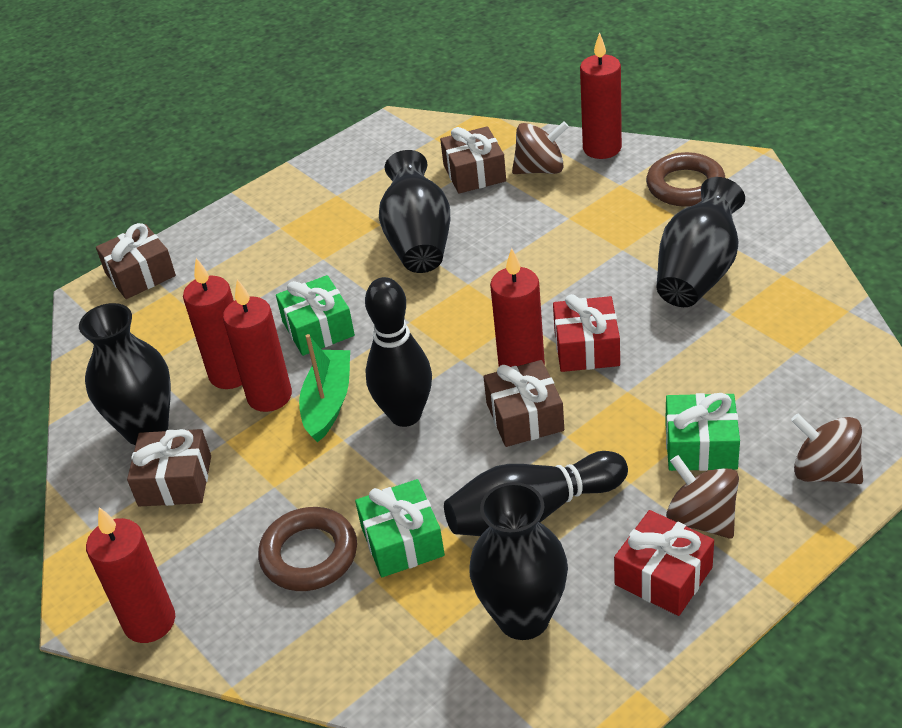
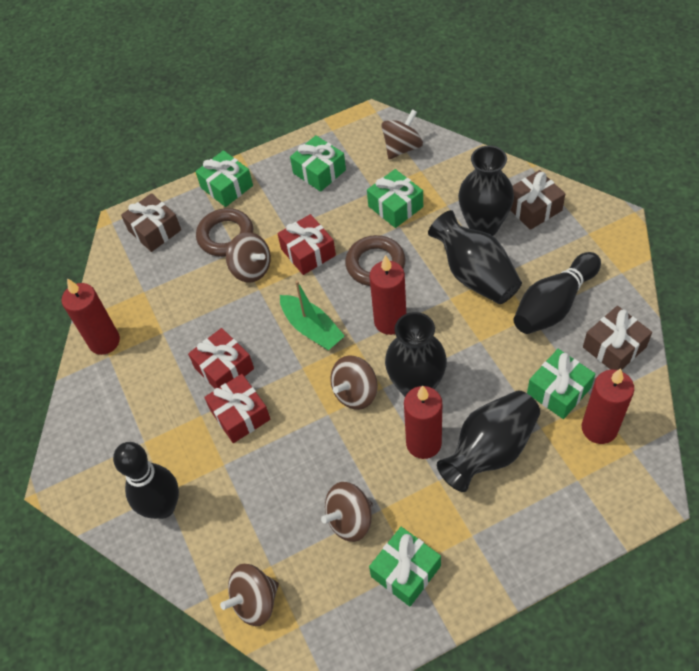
brown gift: [96,223,176,299] [127,429,211,506] [440,126,506,194] [483,360,564,447] = 4 -> [121,193,181,252] [510,170,565,230] [583,306,652,370] = 3
brown spinning top: [512,121,569,174] [666,455,739,539] [791,414,863,484] = 3 -> [220,564,279,626] [226,232,271,283] [321,482,373,542] [330,356,378,410] [381,109,423,159] = 5
green gift: [276,275,355,356] [355,479,445,577] [665,393,740,471] = 3 -> [195,150,253,207] [290,135,346,192] [367,169,423,228] [369,527,441,606] [527,349,595,419] = 5
red candle: [86,507,175,643] [183,258,242,389] [223,279,292,412] [490,248,545,367] [580,33,622,159] = 5 -> [62,278,120,355] [369,255,406,335] [404,386,442,459] [582,368,634,444] = 4
red gift: [553,294,620,372] [614,510,714,616] = 2 -> [188,328,254,389] [204,374,270,443] [278,214,336,275] = 3

